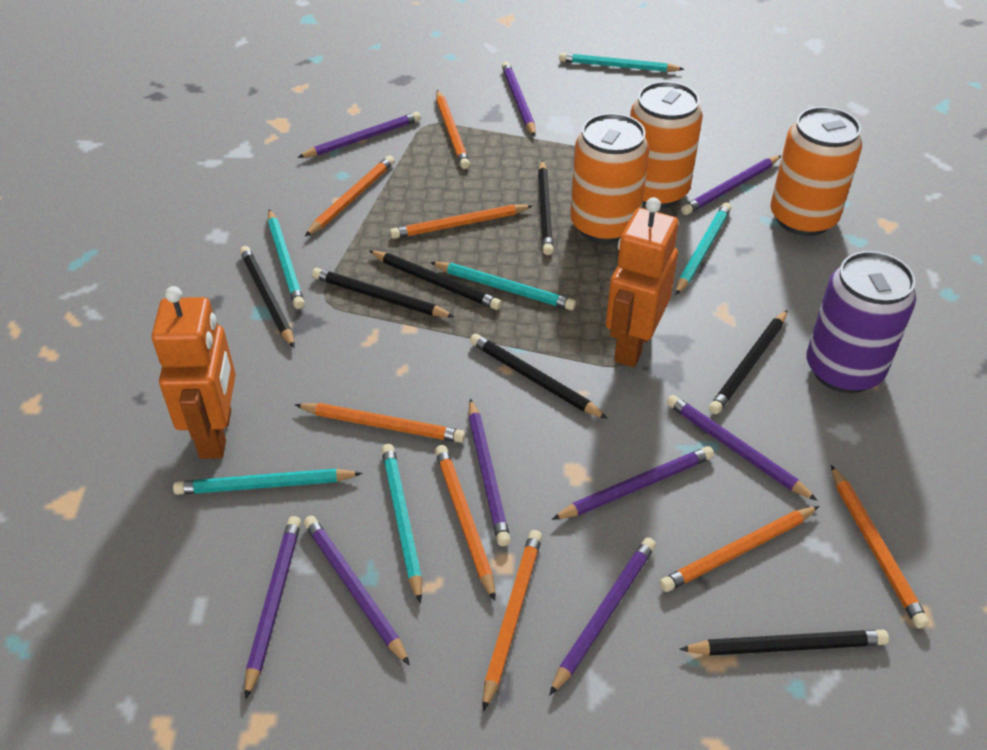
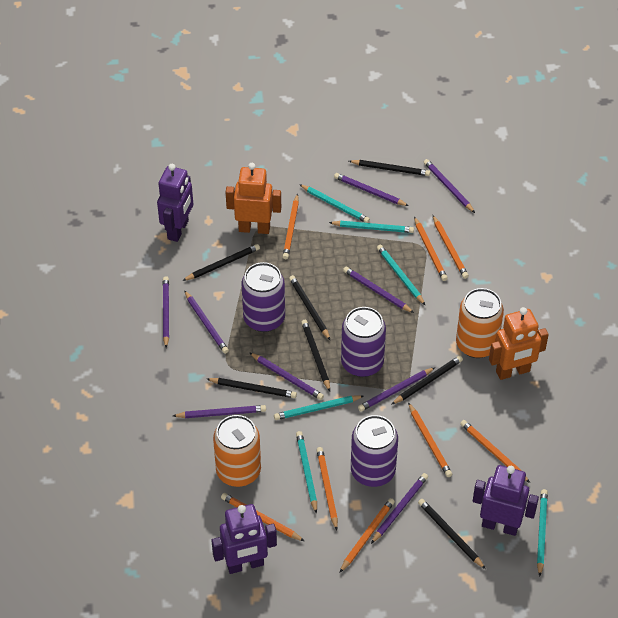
orange can: [570,113,650,243] [630,81,703,208] [770,107,862,236] = 3 -> [213,415,261,487] [456,288,504,358] = 2
purple can: [806,251,916,393] = 1 -> [241,262,285,332] [341,307,386,377] [351,415,398,487] = 3
purple robot: none = 0 -> [157,164,193,242] [211,504,277,574] [473,465,539,536] = 3

